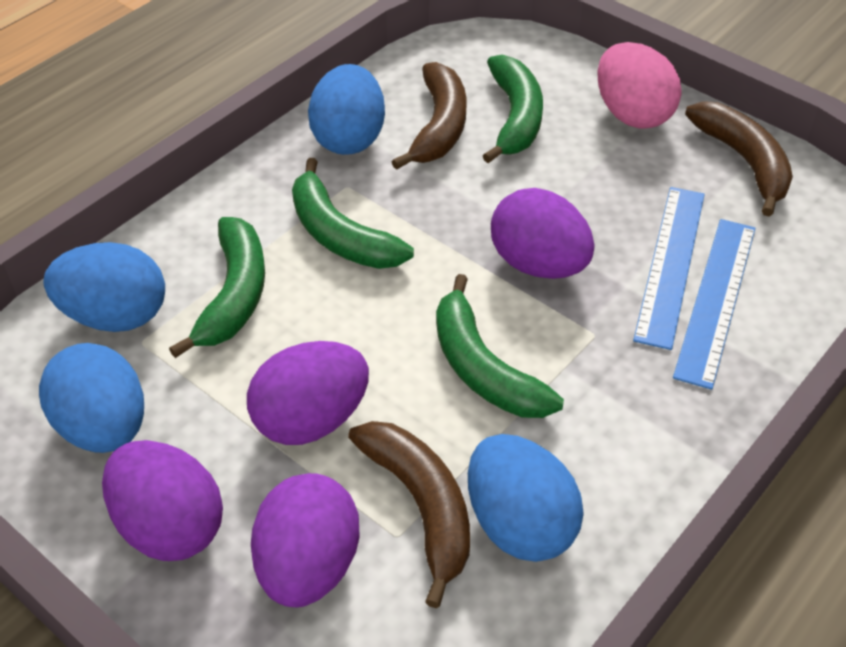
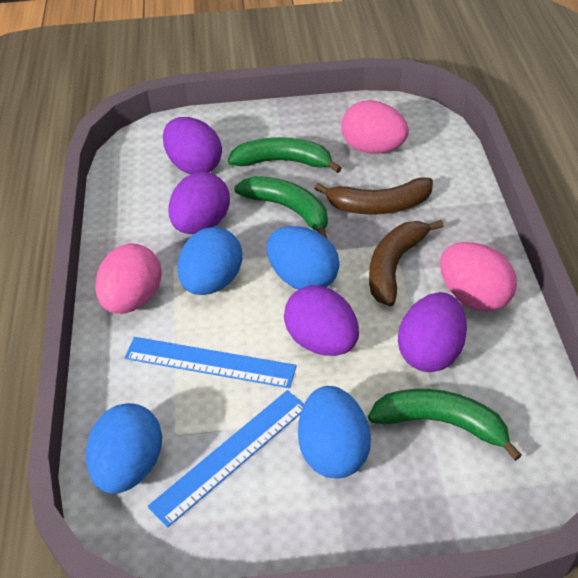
brown banana: [348,421,470,608] [392,62,467,170] [685,101,793,216] = 3 -> [314,177,433,215] [369,220,444,306] = 2
green banana: [169,217,265,358] [292,158,414,269] [436,274,564,418] [483,55,543,163] = 4 -> [228,137,342,173] [234,176,328,238] [368,389,522,461] = 3
pink egg: [597,42,681,129] = 1 -> [95,243,162,314] [341,100,409,154] [440,242,517,312] = 3

